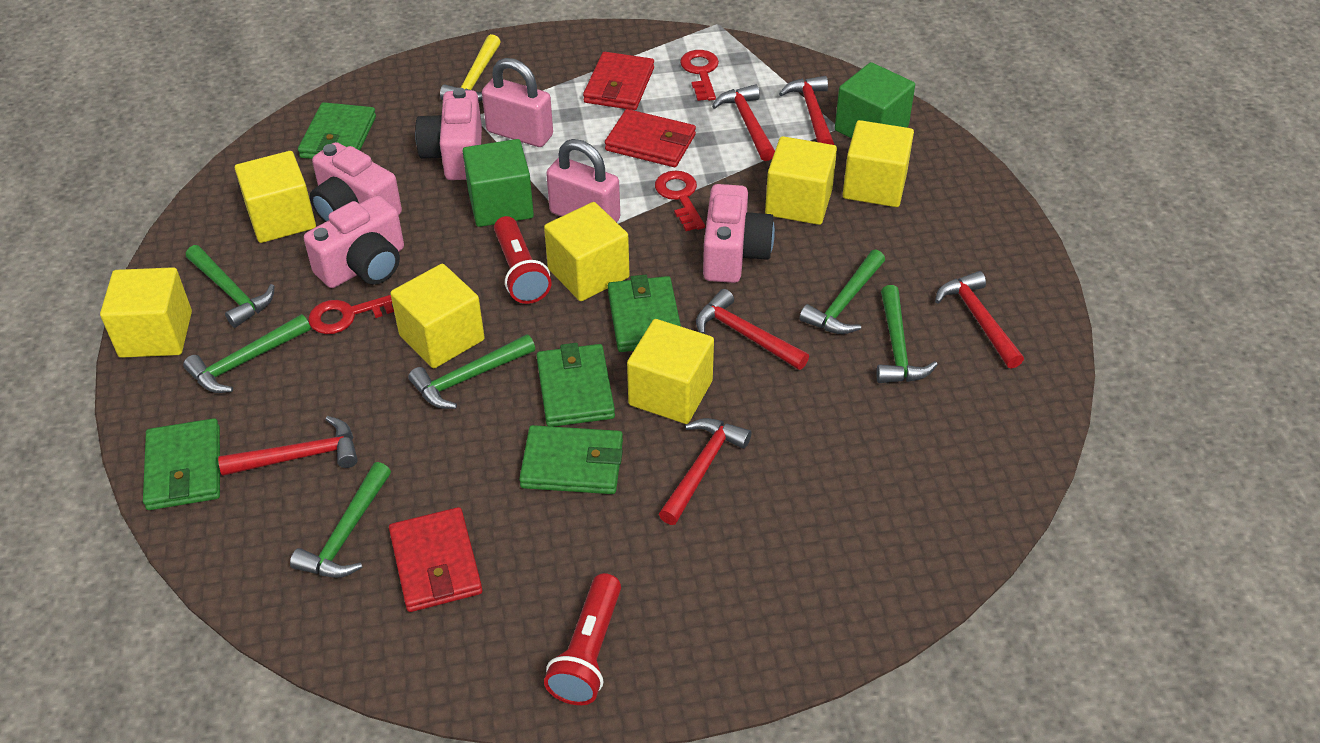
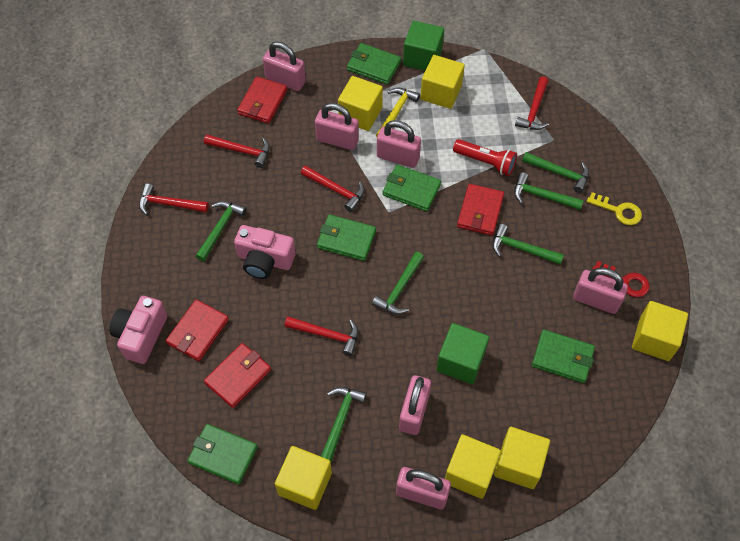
pink camera: [304,195,404,288] [310,142,402,222] [415,88,482,180] [703,184,775,283] = 4 -> [109,296,168,364] [234,225,296,279] = 2
pink padlock: [482,58,553,147] [546,139,620,222] = 2 -> [263,41,306,91] [315,103,359,150] [377,120,421,168] [396,467,451,509] [399,375,431,435] [573,268,628,314] = 6
red flashlight: [494,216,551,304] [544,573,621,705] = 2 -> [453,139,517,176] = 1
red hammer: [218,416,358,476] [659,418,751,525] [696,289,809,370] [712,84,775,161] [779,76,834,145] [935,271,1024,369] = 6 -> [139,183,209,215] [204,135,270,168] [285,316,359,356] [301,166,365,212] [515,77,549,130] = 5
red key: [308,295,394,334] [655,171,705,231] [680,50,719,101] = 3 -> [592,261,650,297] = 1
red wallet: [389,507,482,612] [583,52,654,110] [605,109,696,167] = 3 -> [166,299,229,361] [204,343,271,408] [237,76,287,124] [457,184,504,236] = 4
yellow cube: [100,267,192,358] [235,151,316,243] [390,264,485,368] [544,202,630,301] [627,319,714,424] [765,136,837,225] [843,120,914,207] = 7 -> [275,446,332,510] [338,76,383,131] [420,55,465,109] [445,434,501,499] [494,427,550,489] [632,301,688,361] = 6
yellow key: none = 0 -> [587,192,642,225] = 1

